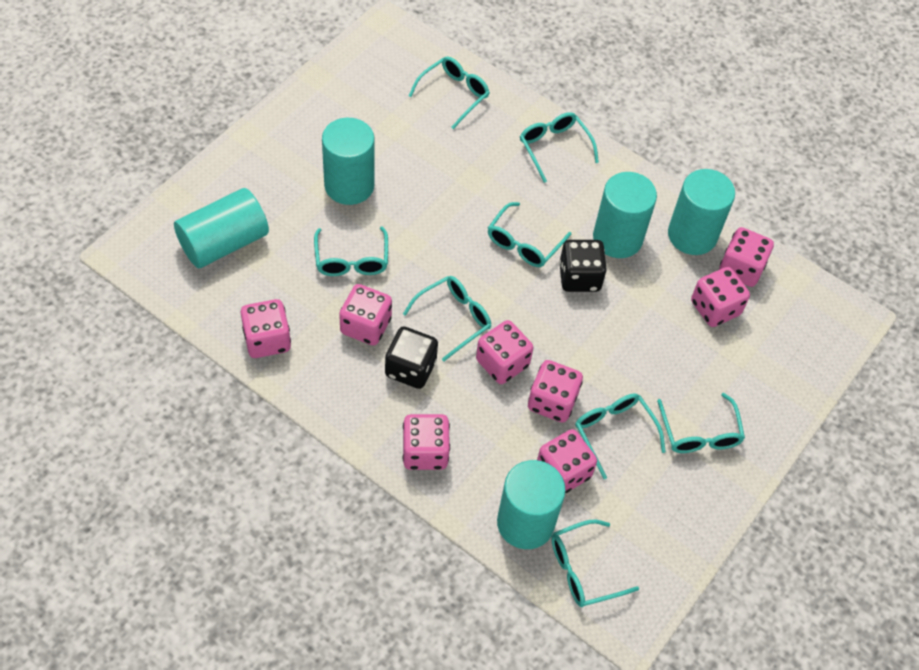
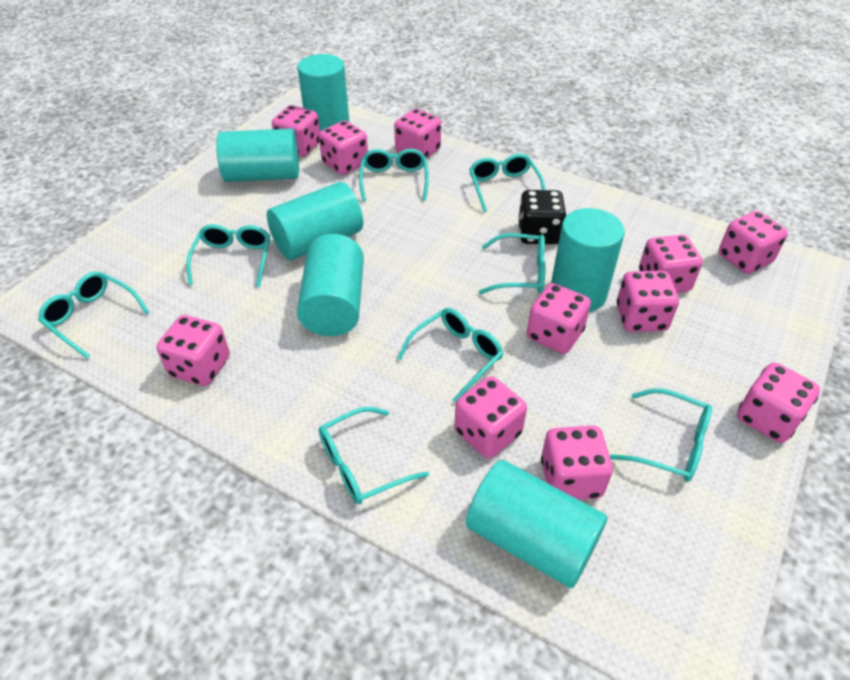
black dice: [385,327,438,389] [559,240,607,292] = 2 -> [518,190,567,244] = 1
pink dice: [241,299,291,358] [339,284,392,346] [403,414,450,470] [476,320,534,384] [528,360,583,423] [537,429,597,494] [691,267,750,327] [719,227,774,287] = 8 -> [156,315,230,386] [272,105,320,157] [319,121,368,175] [394,109,441,158] [454,376,527,459] [527,283,591,354] [541,426,613,500] [617,271,679,332] [639,235,703,293] [719,211,788,274] [737,362,820,443] = 11
turquoise cylinder: [174,188,269,268] [322,118,375,205] [497,460,566,549] [593,172,657,258] [668,169,735,255] = 5 -> [216,128,299,182] [267,182,363,260] [297,54,349,131] [297,234,364,336] [466,460,607,588] [551,208,625,312] = 6

